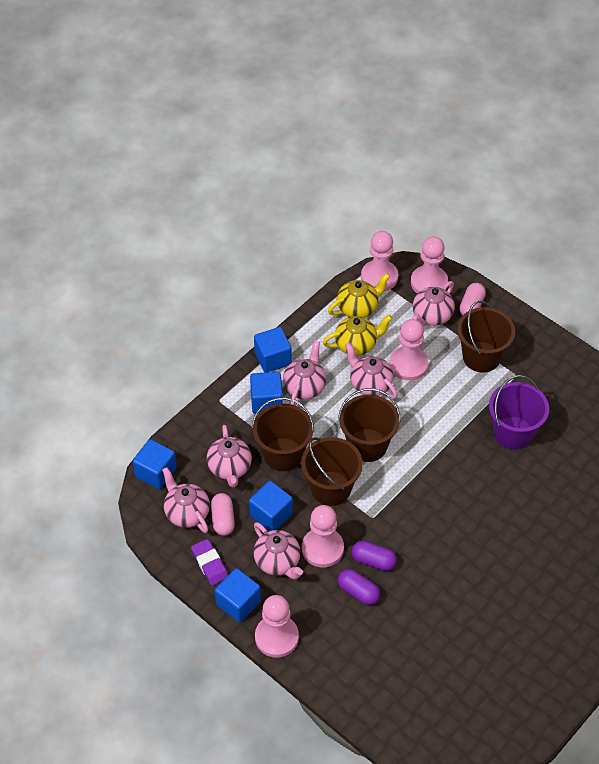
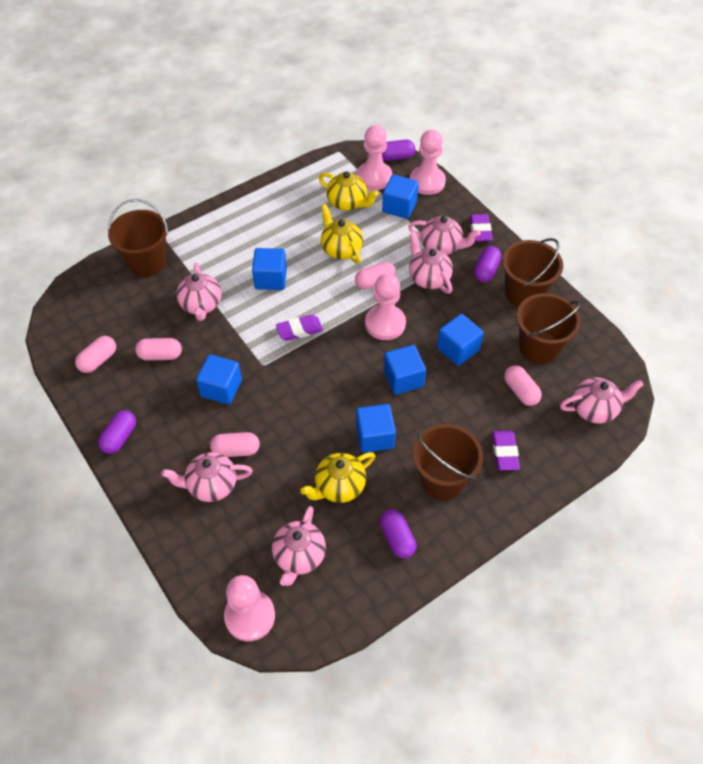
blue cube: [133,439,177,489] [215,568,261,622] [249,481,293,531] [250,372,283,414] [254,327,292,373] = 5 -> [196,354,242,405] [252,248,287,290] [356,404,396,453] [382,174,419,219] [384,345,426,395] [437,314,484,366] = 6
pink capsule: [211,493,235,536] [459,283,486,315] = 2 -> [75,336,116,373] [135,338,182,361] [210,432,260,457] [355,262,396,290] [504,365,542,406] = 5
pink pawn: [255,595,299,658] [302,505,344,567] [361,231,398,291] [389,319,428,381] [411,236,448,293] = 5 -> [224,575,275,642] [357,125,392,190] [365,273,406,340] [410,130,446,195] = 4
purple bucket: [489,375,549,449] = 1 -> none = 0
purple capsule: [338,569,380,605] [352,541,397,571] = 2 -> [98,410,136,454] [380,509,416,558] [382,140,415,161] [474,246,501,282] = 4
purple eraser: [191,539,228,586] = 1 -> [276,315,323,341] [470,214,493,242] [492,431,520,470] = 3
yellow teapot: [323,315,393,356] [328,273,390,318] = 2 -> [300,452,375,503] [319,171,378,211] [321,204,363,263] = 3

